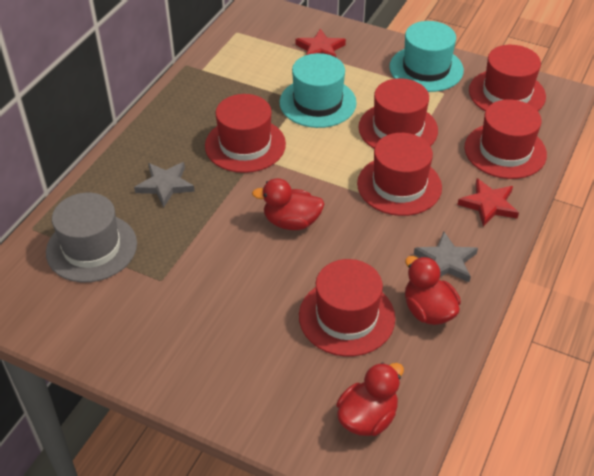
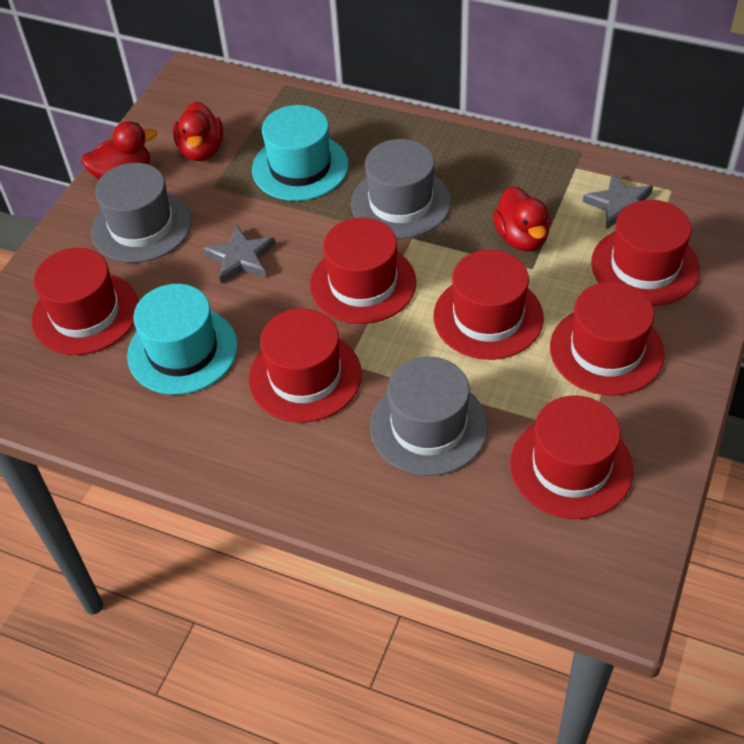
grey hat: [46,193,137,282] = 1 -> [91,163,192,263] [351,139,451,239] [370,357,488,476] = 3
red hat: [205,94,286,173] [299,259,395,357] [357,133,442,216] [359,78,438,149] [465,99,547,179] [469,45,546,111] = 6 -> [32,248,139,355] [249,308,362,423] [310,218,416,324] [433,250,544,360] [510,395,633,519] [550,282,665,396] [591,200,700,306] = 7
red star: [296,28,346,58] [457,178,519,227] = 2 -> none = 0

